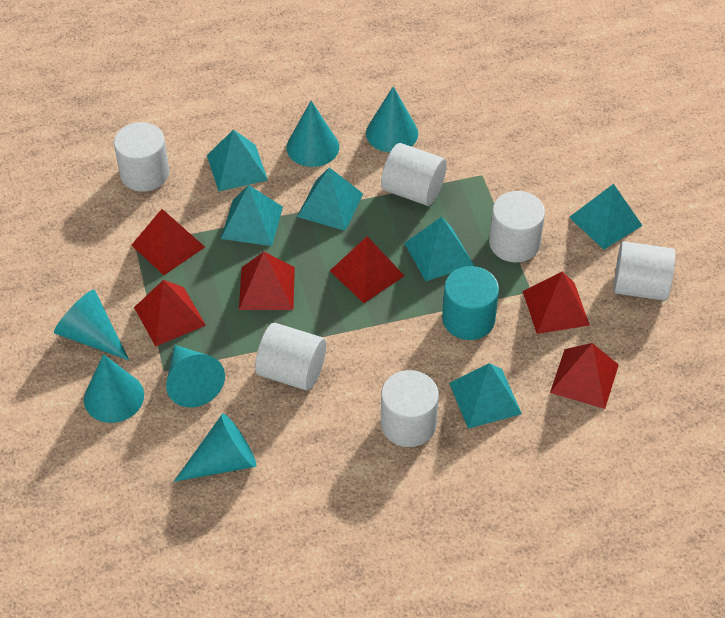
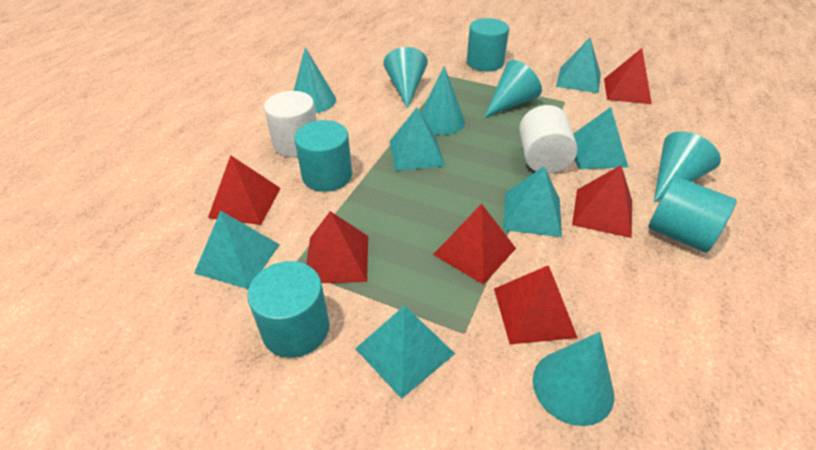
turquoise cylinder: [442,266,499,340] = 1 -> [247,261,329,358] [294,120,352,192] [467,18,509,71] [648,177,737,253] = 4
white cylinder: [114,122,169,192] [255,323,326,391] [381,143,447,206] [381,370,439,447] [489,191,545,262] [614,241,675,301] = 6 -> [264,91,317,157] [519,105,577,174] = 2

